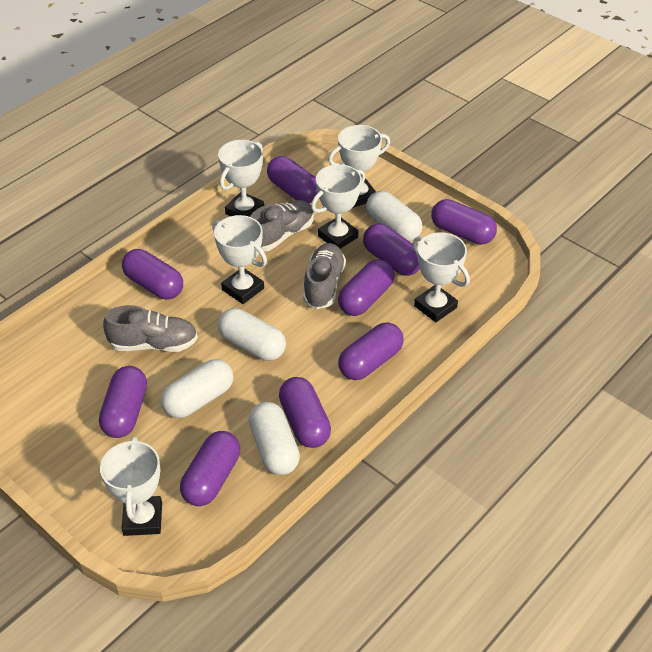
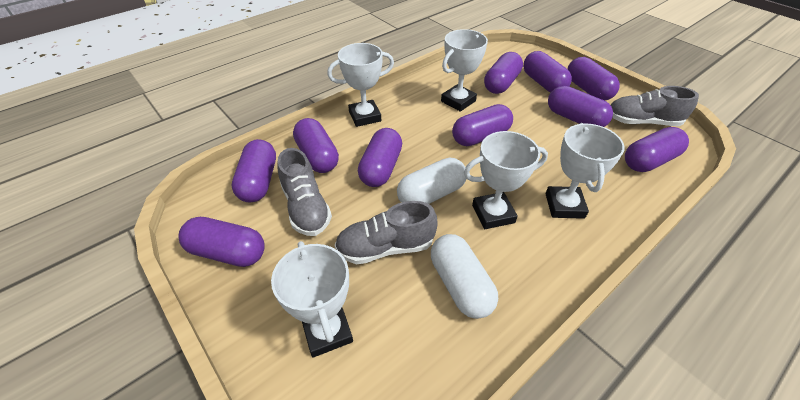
purple capsule: [99,366,147,438] [122,249,183,299] [180,431,240,506] [267,156,318,203] [279,377,331,448] [338,259,394,316] [338,322,404,380] [363,224,420,276] [431,199,497,245] = 9 -> [178,217,265,267] [232,139,276,202] [293,118,339,173] [358,128,402,187] [452,104,513,146] [484,52,523,94] [523,51,572,93] [548,86,613,127] [568,57,620,101] [625,127,689,172] = 10
white capsule: [161,359,233,418] [218,308,286,361] [249,402,300,475] [366,191,422,242] = 4 -> [397,157,466,204] [431,234,498,319] = 2
white trophy: [100,436,162,536] [212,215,267,304] [218,140,264,217] [311,164,365,249] [328,125,390,208] [413,232,470,322] = 6 -> [271,241,353,358] [327,43,394,127] [441,29,488,112] [464,131,548,229] [545,123,625,219] = 5

